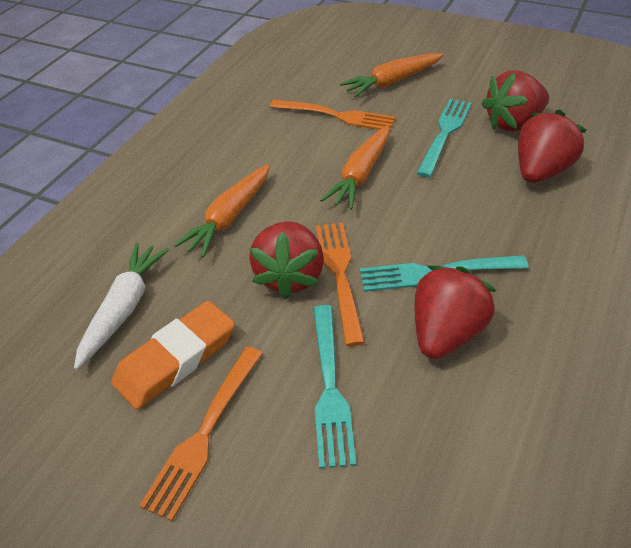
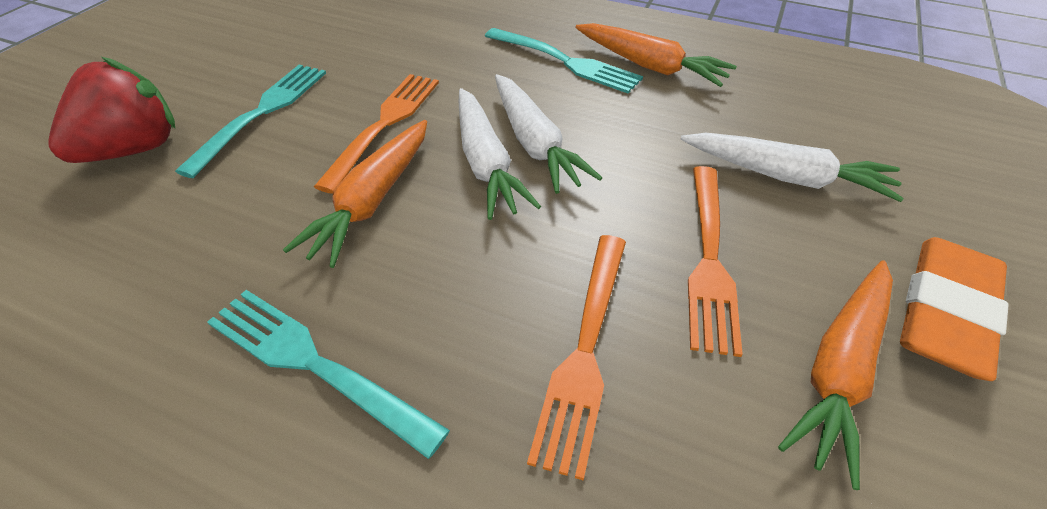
red strawberry: [249,221,324,299] [415,265,496,359] [482,70,549,131] [518,109,587,183] = 4 -> [48,57,175,163] = 1
white carrot: [74,243,169,370] = 1 -> [459,88,541,220] [495,74,602,194] [680,133,904,202] = 3

